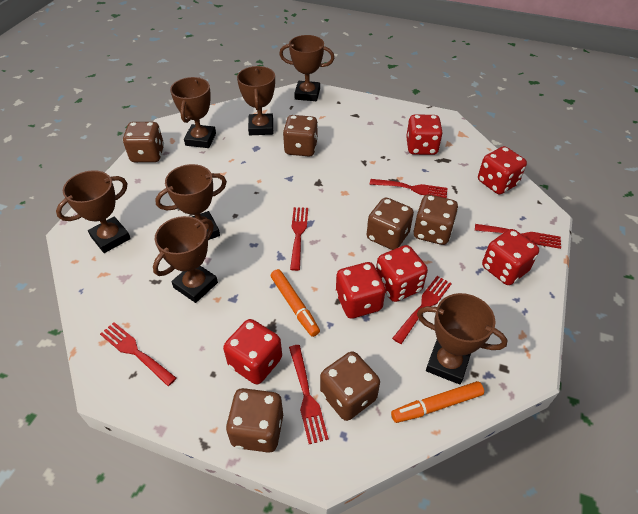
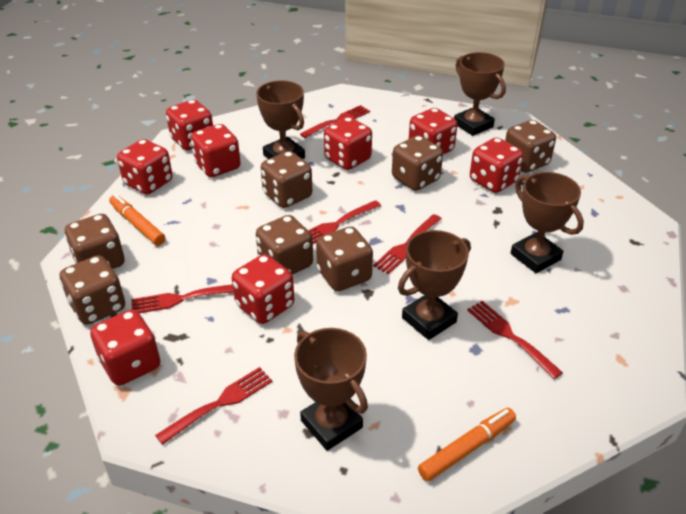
brown dice: [123,122,164,162] [226,388,283,453] [283,115,318,156] [320,351,380,421] [367,197,414,250] [414,194,458,245] = 6 -> [60,255,125,325] [64,214,125,269] [256,215,313,275] [261,151,312,208] [316,227,373,291] [392,135,443,191] [505,120,556,173] = 7
brown trophy: [56,170,131,253] [153,216,218,303] [155,164,227,240] [170,77,216,148] [237,66,275,135] [279,35,334,101] [417,293,508,384] = 7 -> [256,80,305,159] [294,328,368,451] [398,230,471,340] [454,52,506,136] [511,172,584,273] = 5
red dice: [223,319,282,385] [336,262,386,319] [376,245,428,302] [406,114,443,155] [478,146,527,194] [482,229,539,285] = 6 -> [90,309,160,386] [117,139,173,195] [166,99,213,150] [191,124,241,177] [232,254,294,324] [324,117,372,170] [409,108,458,154] [470,137,523,193] = 8

